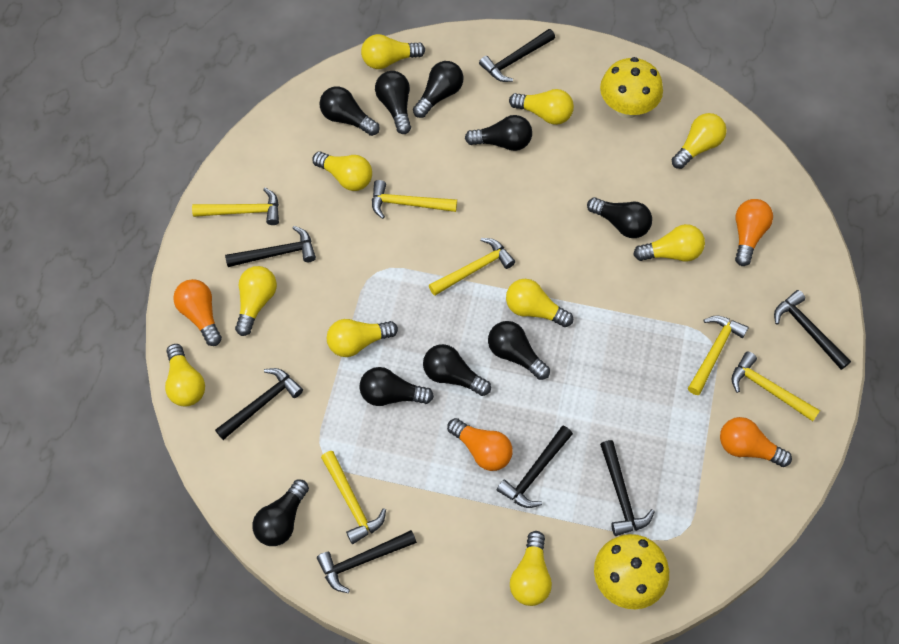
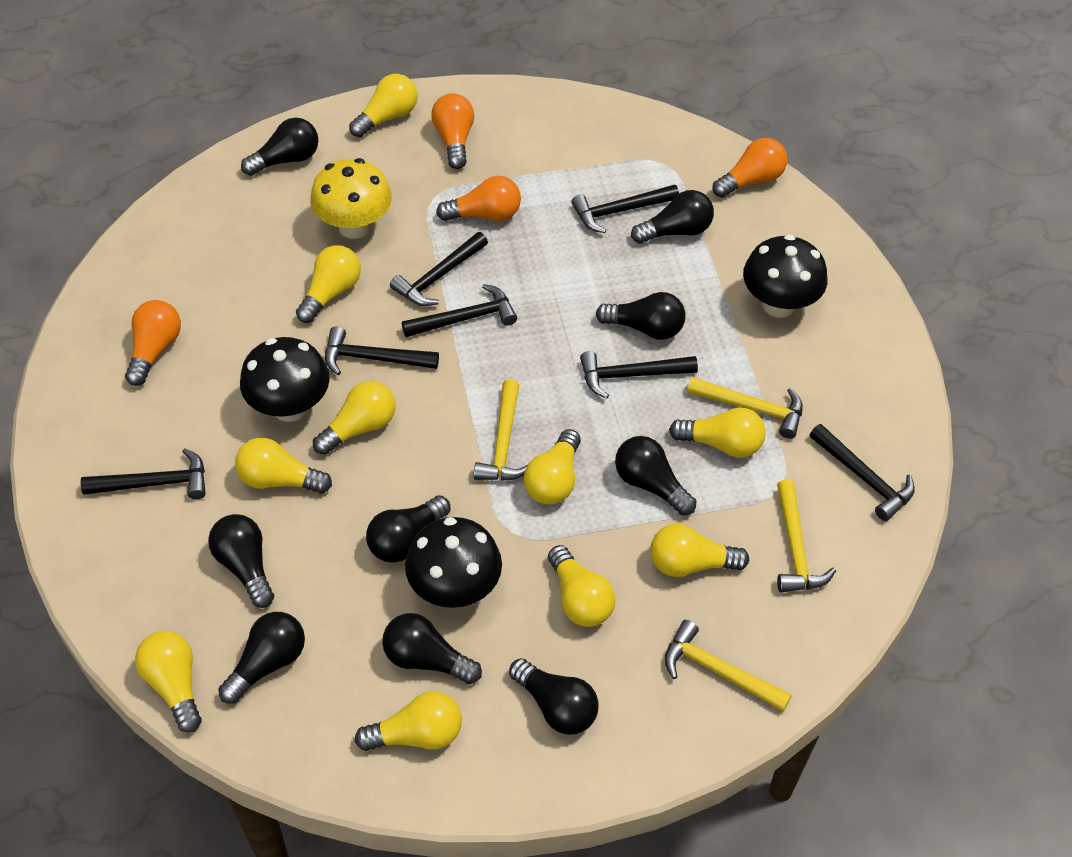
black mushroom: none = 0 -> [240,337,330,422] [405,517,502,608] [743,234,827,318] = 3
yellow hammer: [192,188,279,225] [321,451,386,544] [372,180,457,219] [429,238,515,296] [688,315,749,395] [732,351,820,421] = 6 -> [474,379,527,481] [665,620,792,711] [687,377,803,439] [777,480,836,592] = 4
yellow mushroom: [594,534,669,609] [600,57,663,118] = 2 -> [310,158,392,239] = 1

